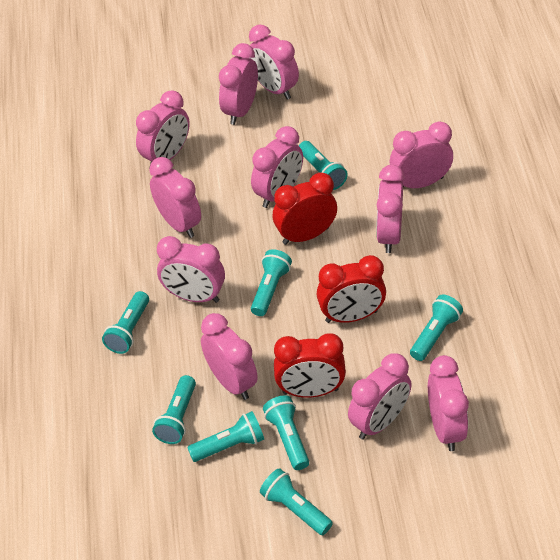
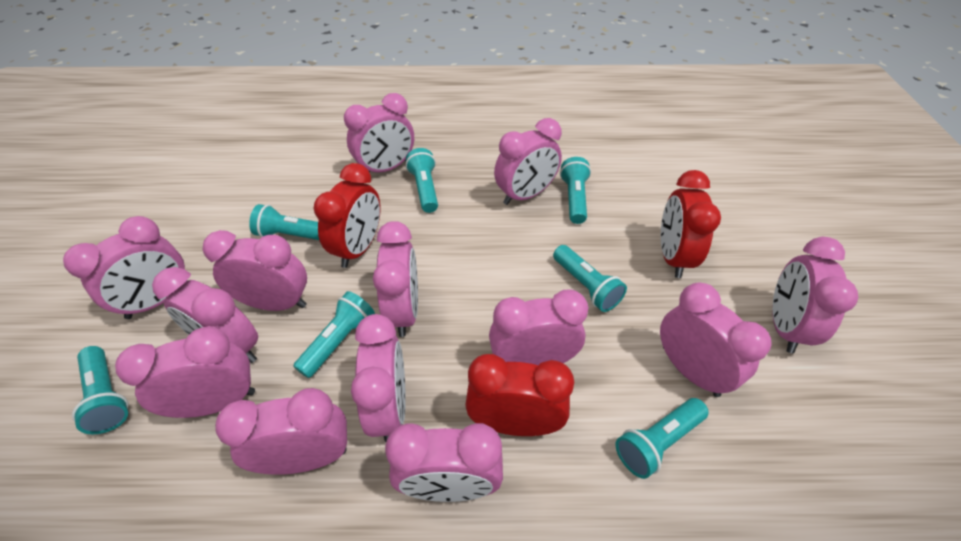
pink clock: [136,90,190,169] [149,157,201,238] [157,236,225,303] [201,313,258,400] [219,43,258,125] [249,24,299,100] [251,126,303,208] [348,353,412,440] [376,165,404,253] [390,122,453,188] [428,355,469,451] = 11 -> [63,216,188,319] [115,327,255,418] [152,267,258,363] [202,230,307,311] [215,388,347,475] [344,93,414,172] [351,314,406,442] [373,221,418,337] [385,423,503,502] [489,289,588,365] [494,118,562,205] [660,283,772,397] [773,237,858,353] = 13
turquoise flashlight: [102,291,149,354] [152,375,196,444] [187,411,264,462] [251,249,292,316] [260,468,333,535] [263,395,309,470] [299,141,348,190] [410,295,463,361] = 8 -> [72,346,129,434] [249,204,319,240] [293,291,375,378] [405,148,438,213] [553,245,627,312] [560,157,591,224] [615,398,709,479] = 7

